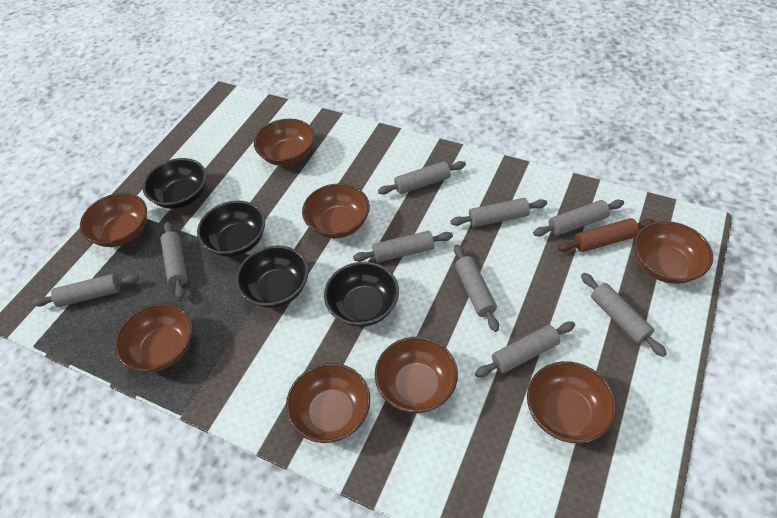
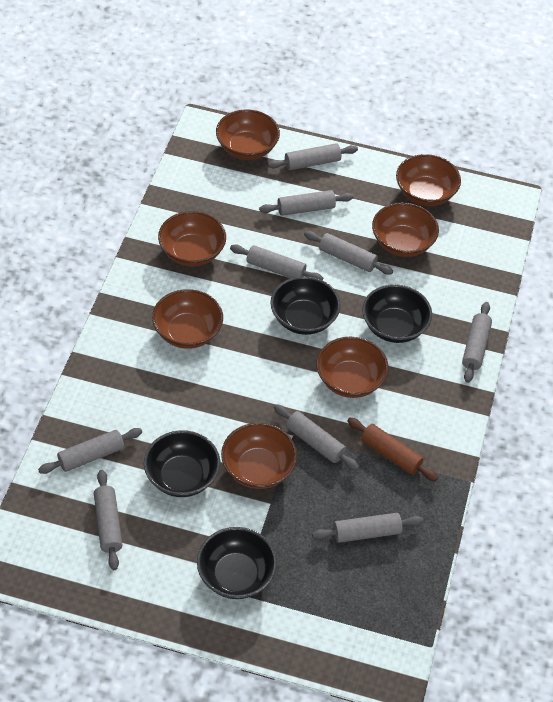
brown bowl: [80,193,147,247] [115,303,193,372] [254,119,315,166] [286,363,370,443] [302,183,370,239] [375,337,458,413] [527,361,616,443] [634,221,713,284] = 8 -> [152,289,223,349] [158,211,226,267] [216,109,280,160] [221,423,297,489] [316,337,389,398] [372,203,439,257] [396,154,461,206] = 7

